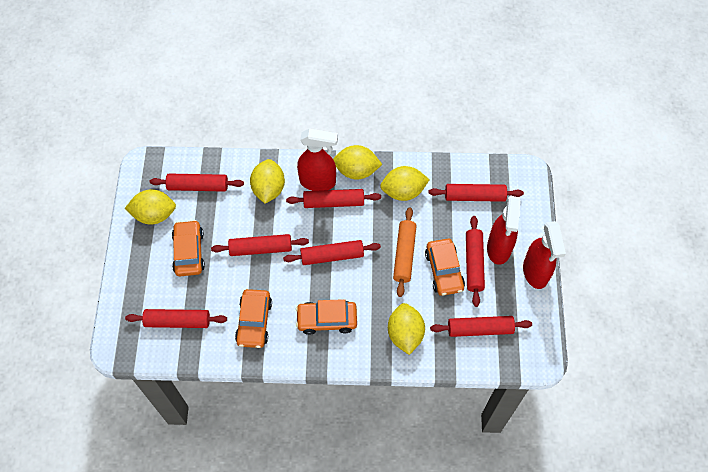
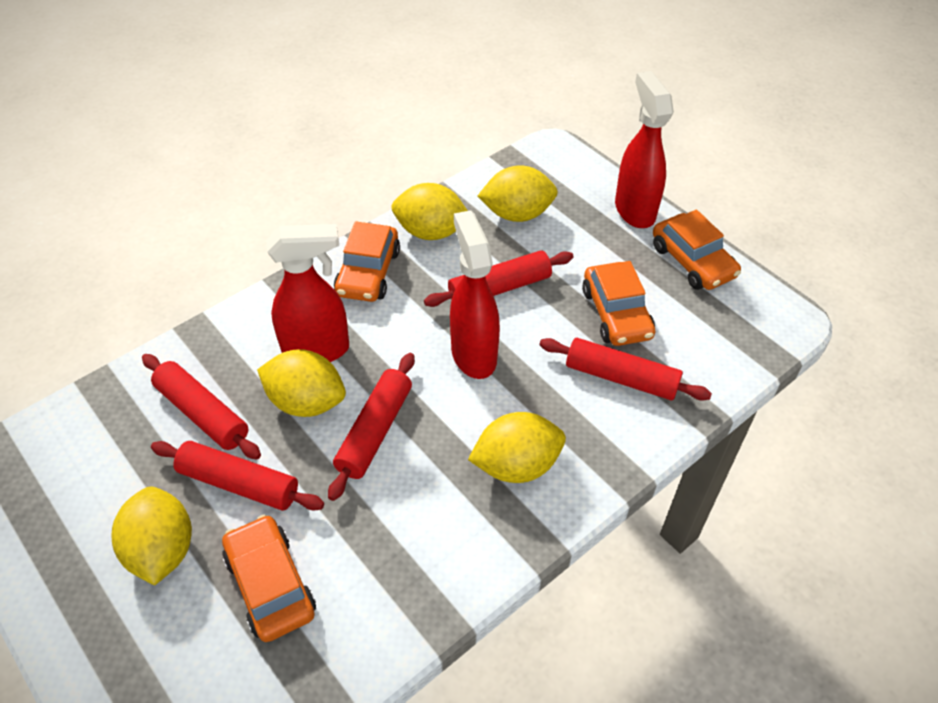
orange rolling pin: [393,207,417,297] = 1 -> none = 0
red rolling pin: [125,309,227,328] [150,173,244,192] [211,234,309,256] [283,240,381,265] [286,189,381,208] [429,184,524,202] [430,316,532,337] [466,216,485,307] = 8 -> [142,354,261,460] [151,441,324,511] [328,353,415,501] [424,250,574,307] [539,338,712,401] = 5

